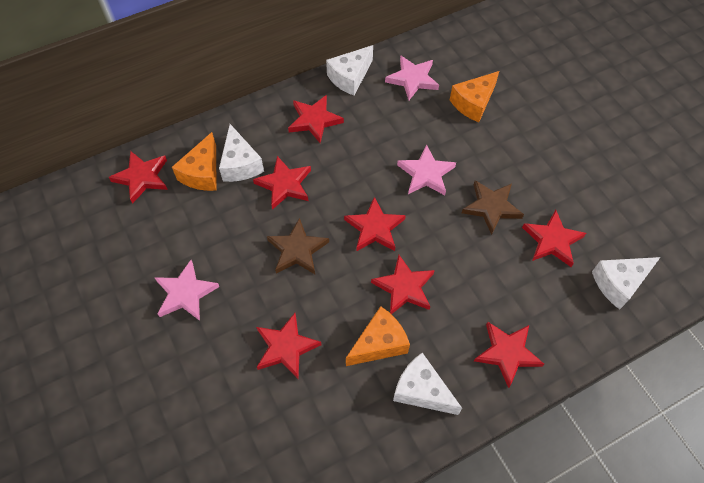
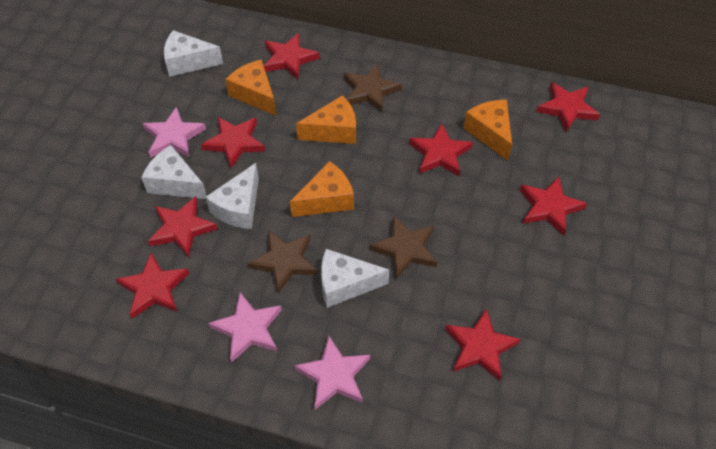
brown star: [267,218,329,274] [462,180,524,235] = 2 -> [247,230,318,293] [344,64,402,112] [369,216,437,279] = 3
orange cheese: [172,132,216,191] [346,306,410,366] [450,71,499,122] = 3 -> [225,59,276,116] [290,161,354,217] [296,95,356,144] [463,100,512,161] = 4

